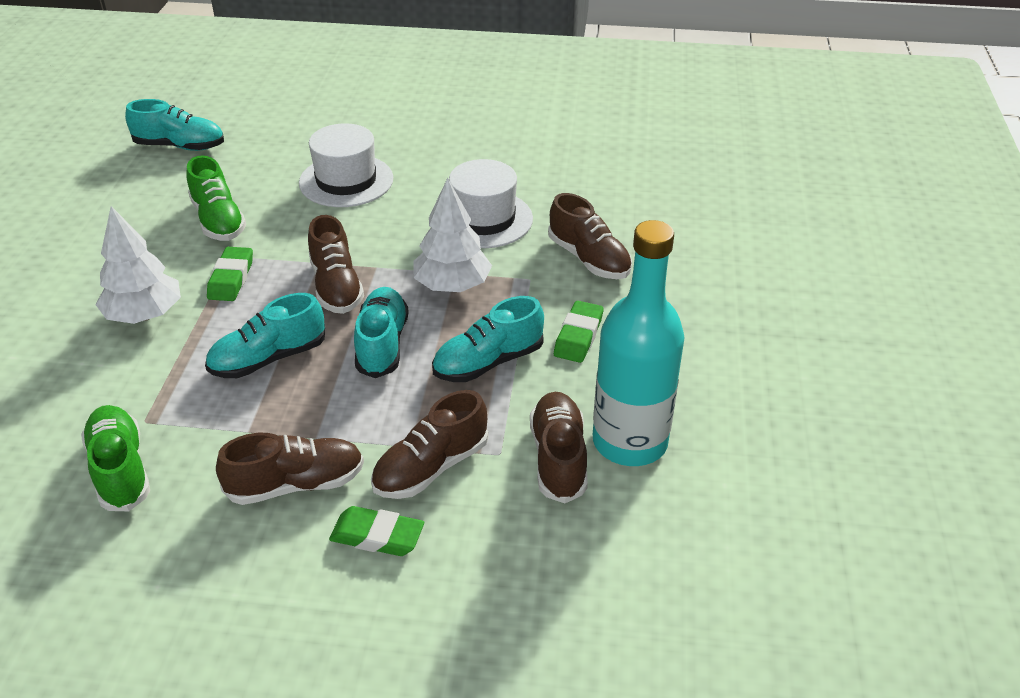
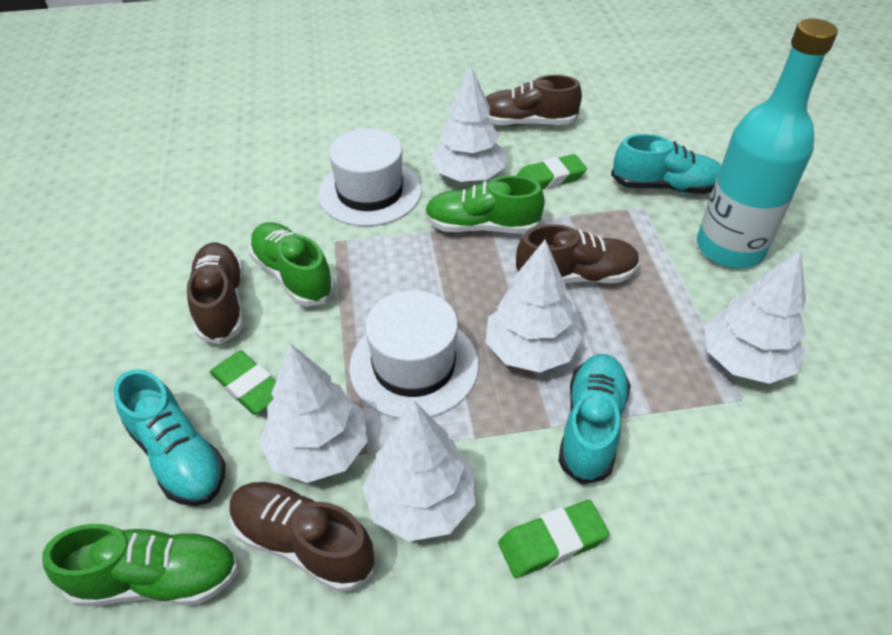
brown shoe: [216,433,364,505] [308,215,364,314] [371,390,489,499] [530,392,588,503] [548,193,632,279] = 5 -> [187,243,243,344] [230,482,375,592] [486,75,582,126] [515,224,640,283] = 4
green shoe: [81,405,150,511] [186,156,246,241] = 2 -> [42,524,238,606] [249,222,335,307] [425,176,545,233] = 3
turquoise shoe: [125,99,224,151] [205,293,325,378] [354,287,409,378] [432,296,544,382] = 4 -> [113,369,226,506] [558,354,631,484] [611,134,721,194] = 3
white tree: [96,206,181,324] [413,178,492,292] = 2 -> [259,344,368,483] [362,401,475,542] [430,66,505,182] [486,239,582,373] [704,249,806,384] = 5

